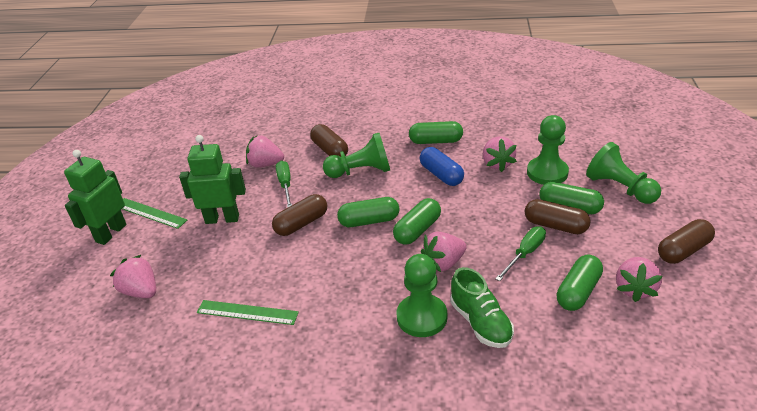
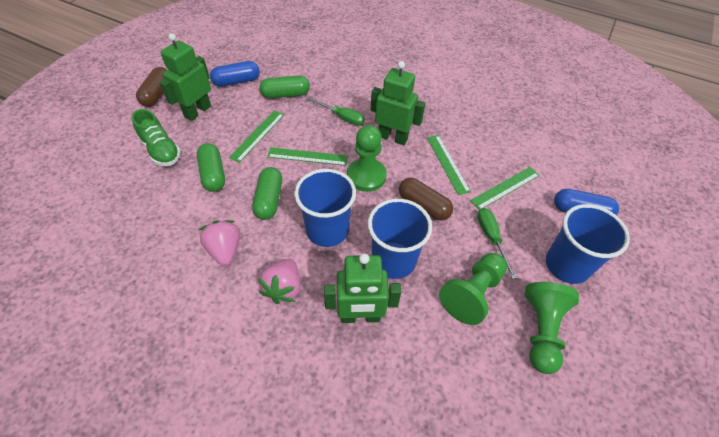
blue capsule: [420,147,464,186] = 1 -> [210,61,260,87] [554,189,619,215] = 2
blue cup: none = 0 -> [294,169,356,247] [368,199,432,279] [546,204,630,284] = 3
brown capsule: [272,194,327,236] [310,124,348,157] [525,199,591,234] [658,219,715,264] = 4 -> [136,67,167,107] [399,178,453,221] = 2
green capsule: [337,197,399,227] [393,198,441,245] [409,121,463,144] [539,182,604,214] [557,255,603,311] = 5 -> [197,143,225,192] [252,167,282,220] [259,75,310,99] = 3
green pawn: [323,133,390,178] [397,254,447,337] [527,115,569,185] [586,142,661,204] = 4 -> [347,125,387,192] [439,253,507,325] [525,282,579,374] = 3
green robot: [64,150,127,245] [179,135,246,224] = 2 -> [160,33,211,121] [324,253,401,323] [370,61,425,145] = 3
green ruler: [122,198,187,229] [197,300,299,325] = 2 -> [229,111,284,163] [267,147,348,166] [427,135,471,195] [470,167,540,210] = 4
pink strawberry: [110,255,156,298] [246,135,284,168] [421,231,467,272] [483,137,517,172] [616,257,662,302] = 5 -> [199,220,240,266] [258,259,300,304] = 2

